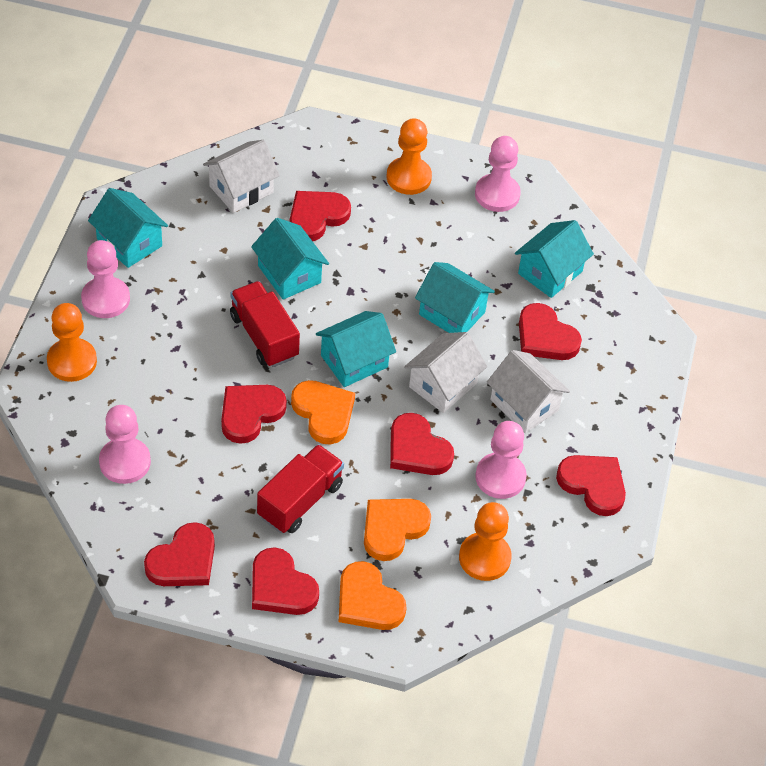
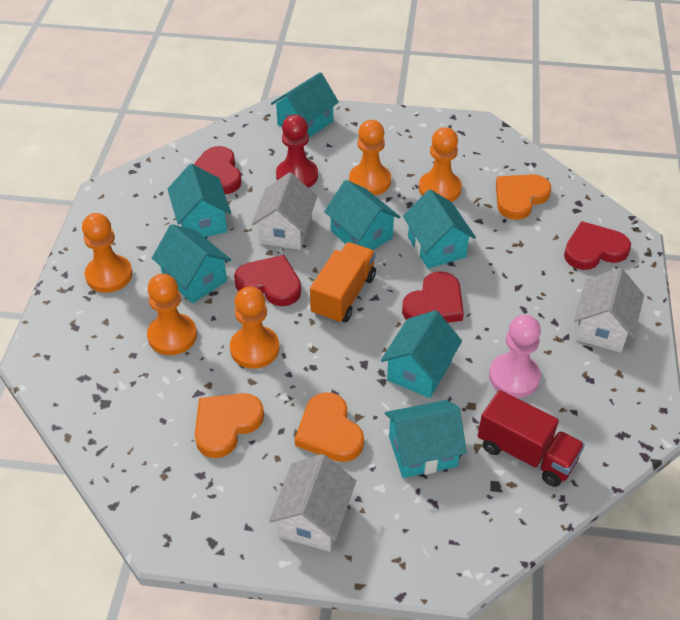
orange pawn: [47,303,97,382] [387,118,432,195] [459,502,512,581] = 3 -> [82,213,132,293] [147,274,197,355] [230,286,279,369] [349,120,391,195] [419,127,462,202] = 5
orange truck: none = 0 -> [310,242,376,324] = 1
pink pawn: [81,240,130,318] [99,405,151,484] [475,136,521,212] [475,421,527,499] = 4 -> [489,315,541,398] = 1
red heart: [144,522,215,586] [221,385,287,444] [252,547,319,615] [290,191,351,241] [390,413,454,475] [519,303,582,360] [556,455,626,516] = 7 -> [194,146,241,194] [234,255,301,306] [402,271,464,323] [564,221,631,270] = 4
red pawn: none = 0 -> [276,115,318,188] = 1
red truck: [230,281,300,367] [257,444,344,533] = 2 -> [478,390,585,487] = 1
turquoise house: [88,188,168,268] [251,218,329,300] [316,311,396,387] [415,262,495,333] [515,220,594,298] = 5 -> [152,224,231,303] [168,164,231,237] [271,72,339,138] [324,180,400,250] [381,310,462,398] [385,400,467,478] [403,189,476,269] = 7

